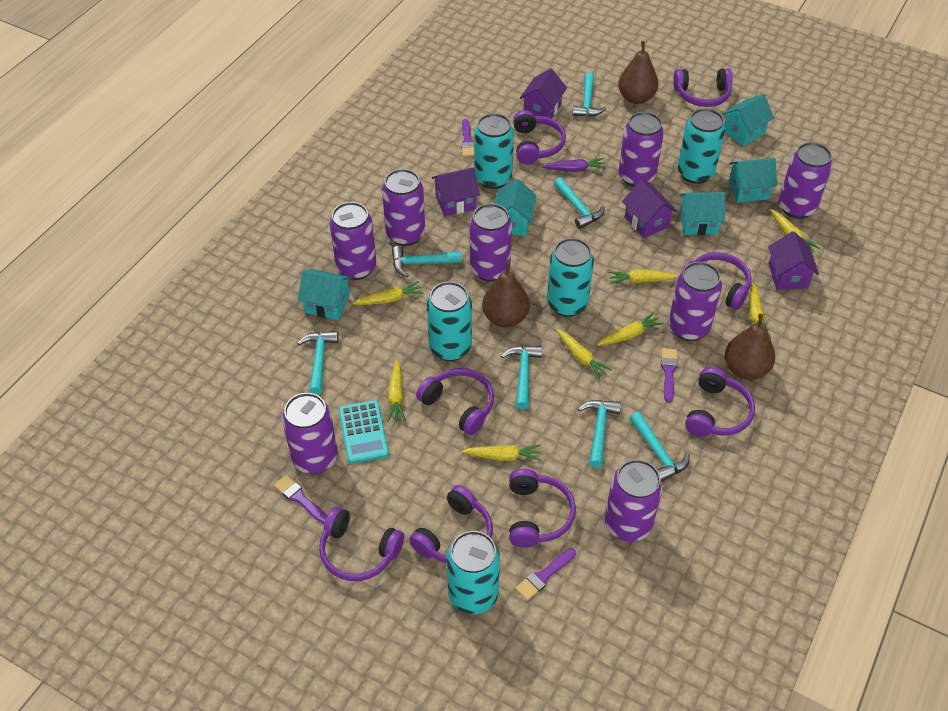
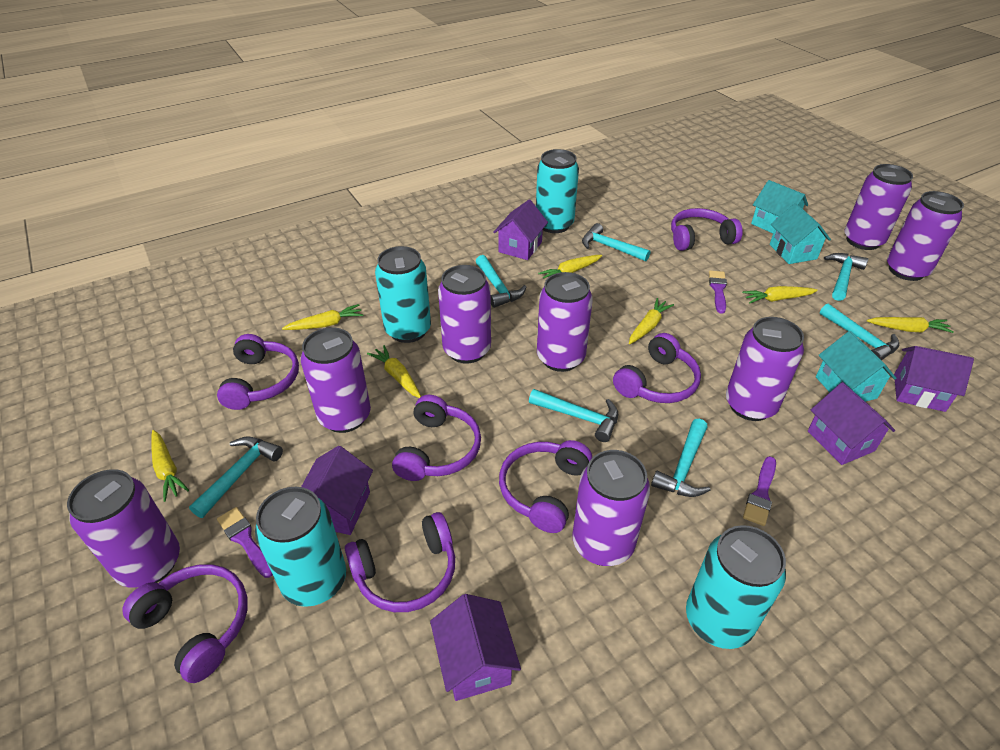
brown pear: [482,262,530,327] [618,41,658,104] [725,314,775,380] = 3 -> none = 0
purple brush: [274,475,327,524] [461,119,474,157] [515,548,576,601] [661,348,678,402] = 4 -> [217,507,273,578] [709,271,727,314] [743,456,776,526] = 3
purple carrot: [541,158,606,172] = 1 -> none = 0
purple headphones: [319,507,404,581] [409,485,493,563] [416,368,494,435] [509,469,576,548] [513,110,566,164] [673,68,733,107] [683,252,752,310] [685,367,755,437] = 8 -> [123,564,248,683] [217,334,299,410] [345,512,455,612] [392,395,481,481] [499,440,592,533] [613,333,701,403] [671,208,743,251] = 7
purple house: [432,168,480,216] [520,68,567,119] [622,180,677,238] [768,231,819,290] = 4 -> [301,446,373,535] [430,594,521,701] [493,200,548,260] [808,382,895,465] [894,346,974,412] = 5
turquoise calculator: [339,400,389,464] = 1 -> none = 0
turquoise can: [427,281,472,361] [447,531,500,614] [474,113,514,189] [547,238,594,317] [678,108,725,184] = 5 -> [255,487,346,607] [375,246,431,343] [536,149,579,233] [686,525,786,649] = 4
turquoise house: [298,269,351,320] [495,179,536,236] [680,192,725,235] [722,94,774,146] [729,158,777,203] = 5 -> [751,180,808,233] [770,203,831,264] [816,331,896,402] = 3
yellow carrot: [353,281,424,305] [387,360,406,422] [462,444,541,461] [556,329,612,379] [597,312,663,346] [608,269,679,284] [749,283,771,338] [770,209,820,252] = 8 -> [151,430,189,502] [282,304,363,330] [367,345,421,398] [538,255,602,279] [629,298,674,344] [742,286,818,303] [867,317,954,333] = 7

